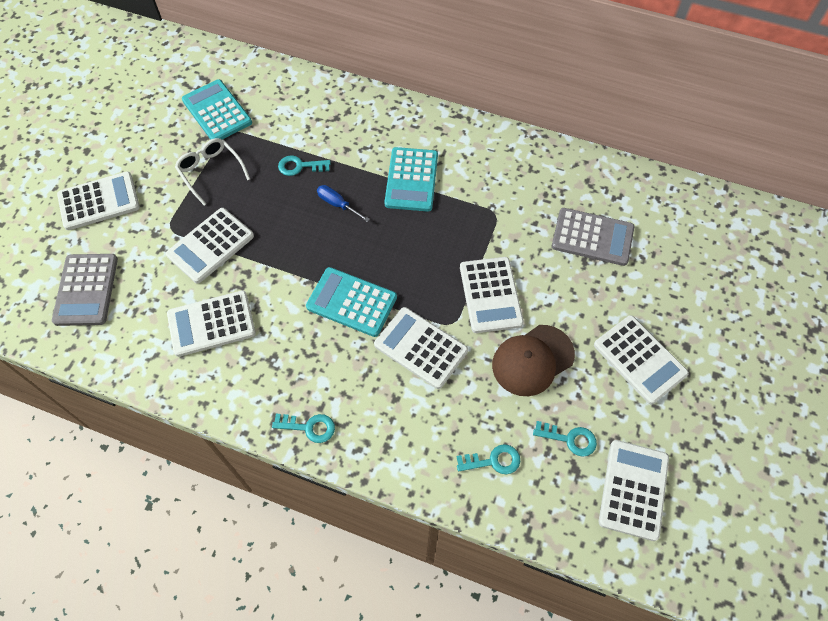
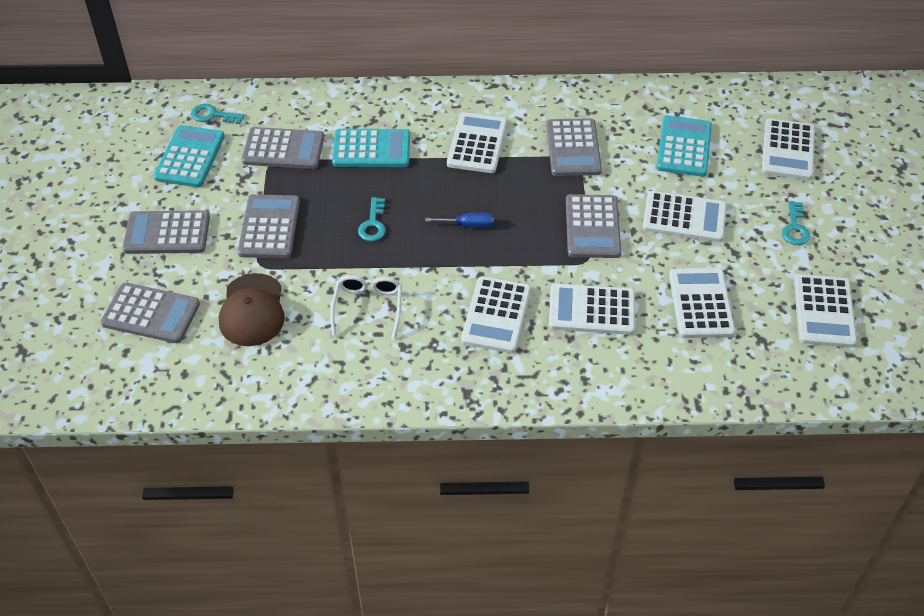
grey calculator: [52,254,118,326] [552,208,634,266] = 2 -> [101,283,200,343] [123,210,210,254] [238,194,300,258] [242,127,324,169] [547,118,602,176] [566,194,621,258] = 6
turquoise key: [272,414,335,443] [278,155,331,176] [456,444,520,474] [533,421,597,457] = 4 -> [191,104,244,124] [358,197,386,241] [782,201,810,245] = 3

